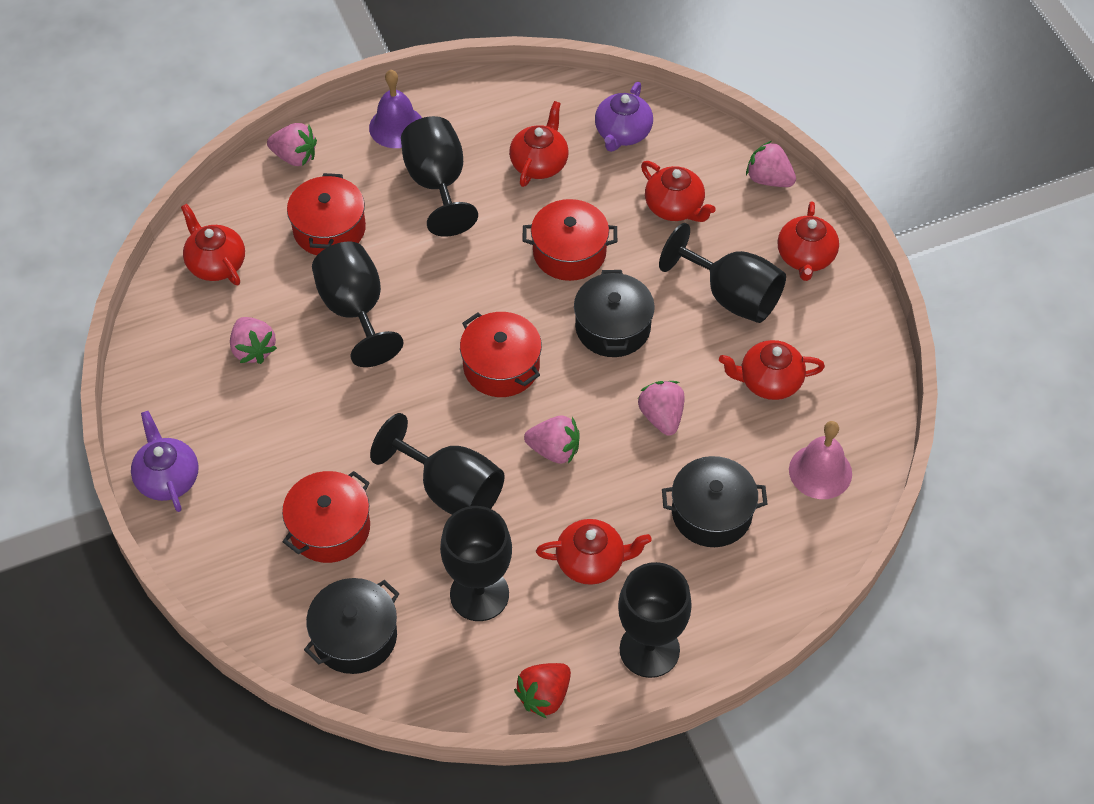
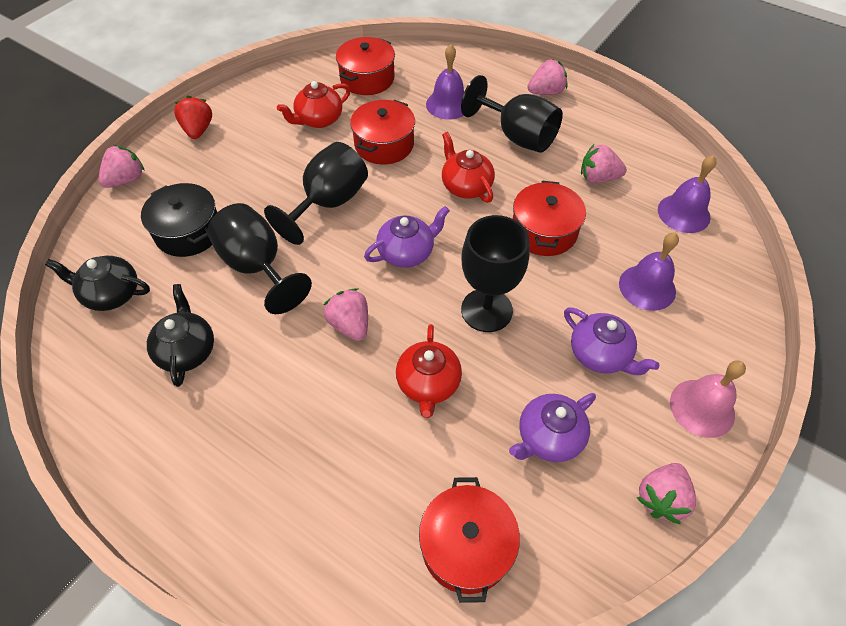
black goblet: [312,242,404,367] [370,413,505,514] [401,116,478,237] [440,506,512,621] [618,562,692,678] [659,223,786,323] = 6 -> [207,203,312,314] [264,142,368,245] [461,75,563,153] [461,215,530,332] = 4
black pot: [304,578,399,674] [574,270,655,357] [662,456,768,547] = 3 -> [141,183,217,257] = 1
black teapot: none = 0 -> [45,256,150,311] [147,284,214,387] = 2
purple bell: [369,70,422,148] = 1 -> [426,44,464,120] [619,233,679,311] [658,155,717,233] = 3
purple teapot: [131,411,199,512] [595,82,653,152] = 2 -> [364,206,450,268] [509,393,596,462] [564,307,659,375] = 3
red teapot: [181,204,245,285] [509,101,569,187] [536,519,652,585] [641,161,716,222] [719,340,825,400] [778,201,839,281] = 6 -> [277,81,350,128] [396,324,462,418] [442,132,495,203] = 3

